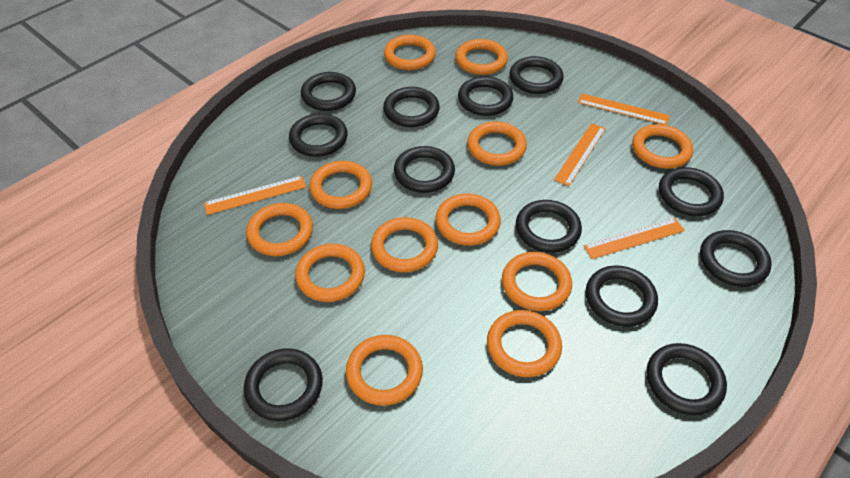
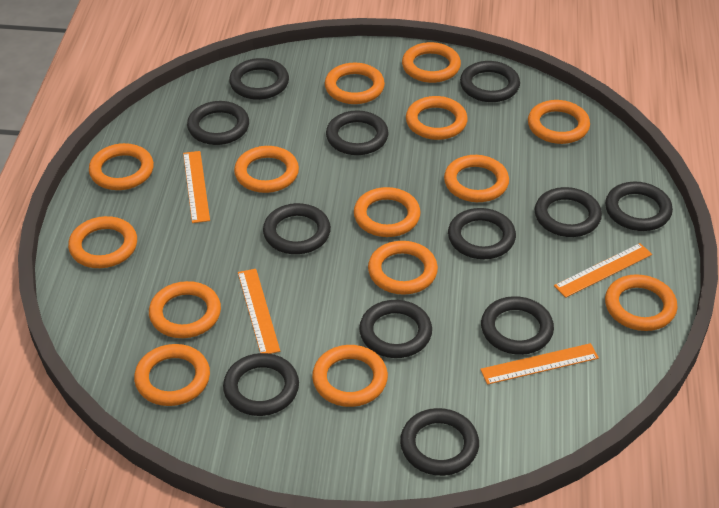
orange ring: [246,203,313,256] [295,244,365,302] [310,161,372,209] [346,335,423,406] [371,217,438,272] [384,35,436,70] [436,194,501,246] [455,39,508,75] [467,121,527,166] [487,310,562,377] [502,252,572,311] [632,124,693,169] = 12 -> [68,216,137,268] [89,143,154,190] [134,344,210,406] [149,281,221,338] [234,146,299,193] [312,345,388,407] [325,63,385,104] [354,187,421,237] [368,241,438,295] [402,42,461,83] [406,96,468,140] [444,155,509,202] [528,100,590,144] [605,274,678,331] = 14

